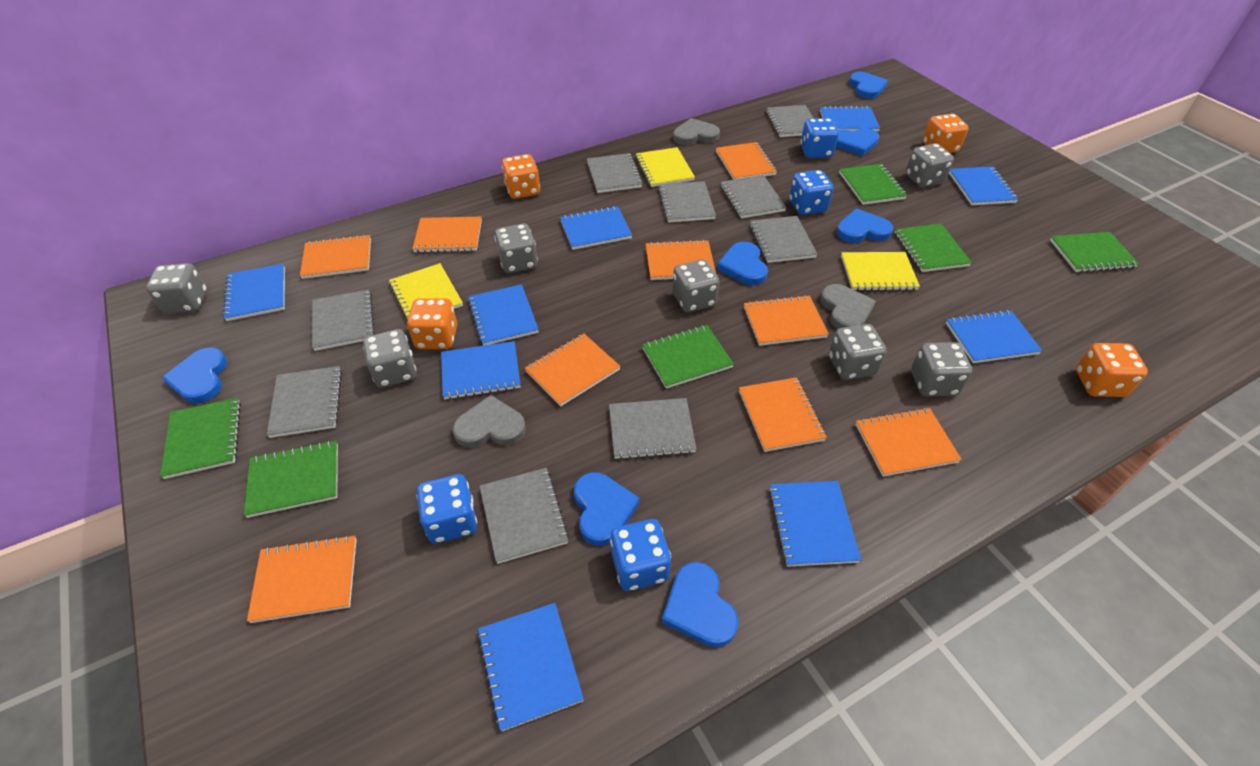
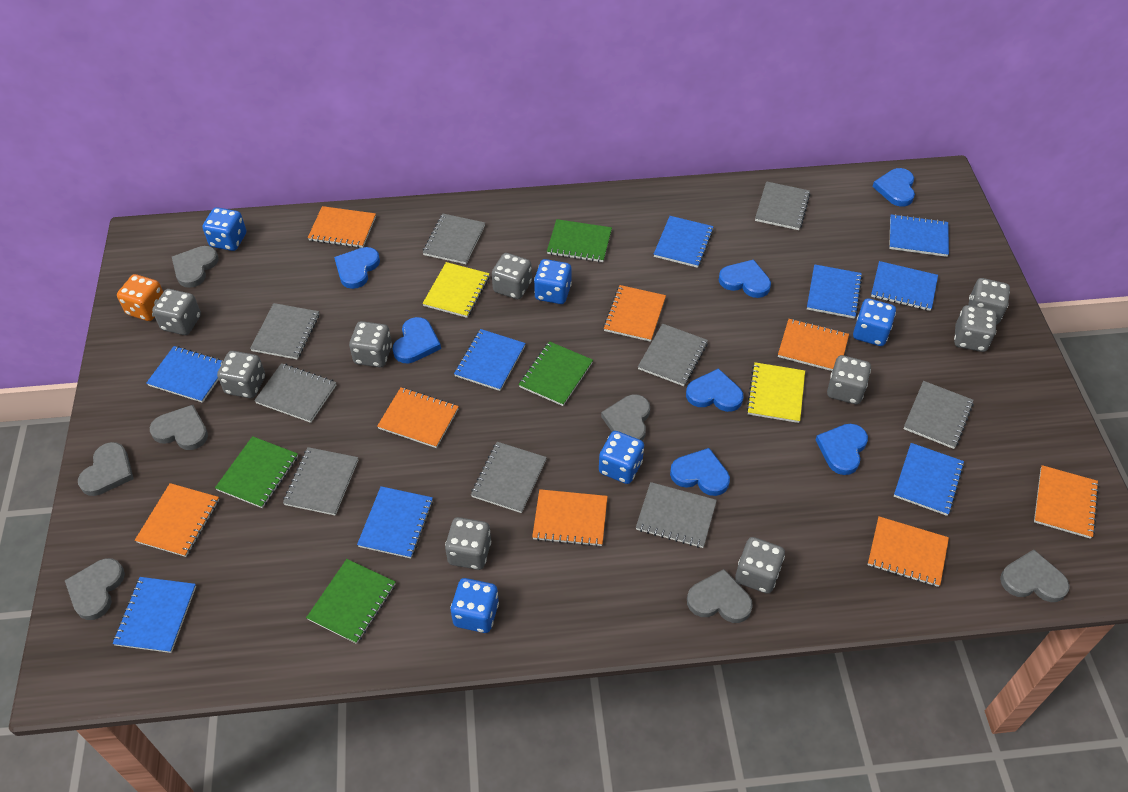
blue dice: [416,474,477,543] [610,519,671,591] [789,170,834,215] [801,118,839,158] = 4 -> [202,207,246,251] [450,578,499,633] [534,259,572,304] [599,431,644,484] [853,298,896,346] = 5
green notebook: [160,398,241,479] [244,440,338,518] [642,325,734,389] [839,164,907,205] [895,224,972,272] [1050,232,1139,272] = 6 -> [215,436,298,508] [306,559,395,644] [518,341,593,406] [547,219,612,262] = 4
grey dice: [146,263,207,314] [363,329,416,388] [494,224,538,273] [672,259,720,312] [829,324,887,380] [906,143,954,187] [911,342,972,396] = 7 -> [152,289,201,335] [217,351,265,398] [349,321,392,367] [445,517,491,570] [492,253,532,299] [735,537,785,593] [827,355,871,404] [954,305,997,352] [968,278,1010,325] = 9
grey heart: [453,395,526,448] [673,118,720,145] [820,284,876,329] = 3 -> [65,558,125,620] [78,442,134,496] [150,405,208,450] [172,246,219,288] [601,395,650,441] [687,569,753,623] [1000,549,1070,602] = 7
orange dice: [407,298,457,349] [502,154,540,199] [923,114,969,153] [1076,343,1148,397] = 4 -> [117,274,163,321] = 1
orange notebook: [247,535,357,623] [300,234,371,279] [412,217,482,253] [525,334,621,406] [646,240,716,280] [716,142,777,180] [739,377,827,452] [744,295,829,346] [855,408,962,477] = 9 -> [135,483,219,557] [308,206,376,248] [377,387,459,448] [532,489,608,547] [603,285,666,342] [778,319,849,371] [868,516,949,587] [1034,465,1099,539] = 8
yellow notebook: [389,263,463,321] [635,147,695,187] [841,252,920,291] = 3 -> [423,262,490,318] [746,362,805,423] = 2

